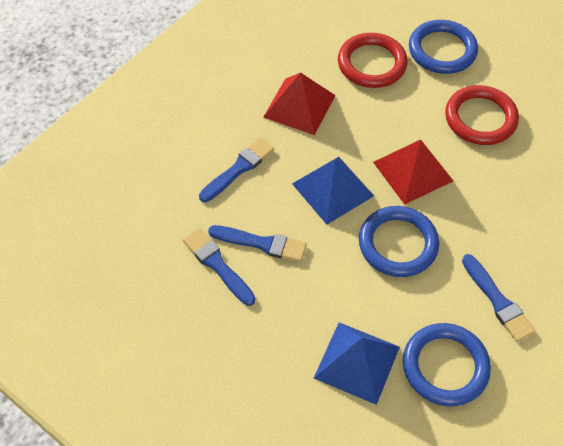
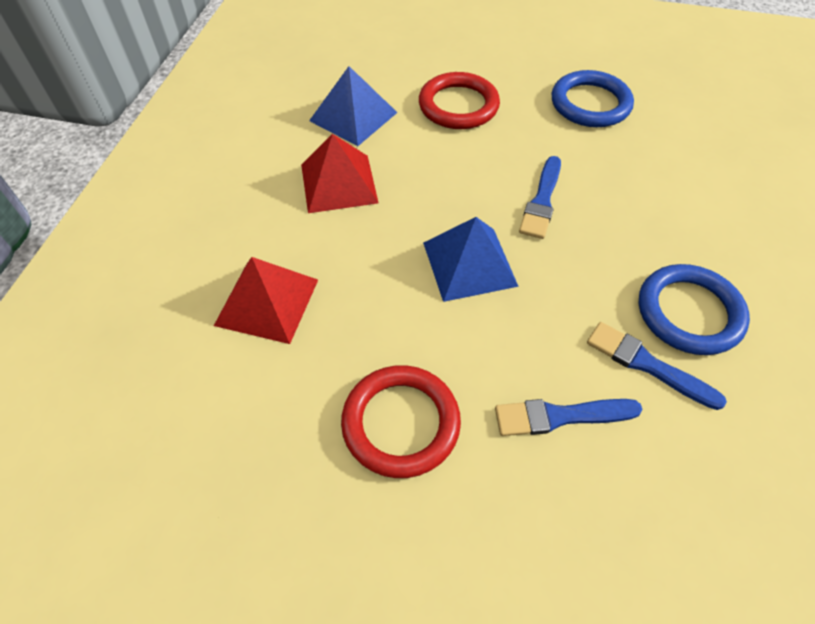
blue brush: [183,228,256,306] [199,137,274,202] [208,225,307,262] [462,254,535,342] = 4 -> [495,399,642,436] [519,156,561,239] [587,322,727,410] = 3
blue ring: [359,206,439,277] [403,323,491,406] [409,20,478,74] = 3 -> [552,70,634,127] [639,264,750,355] = 2

